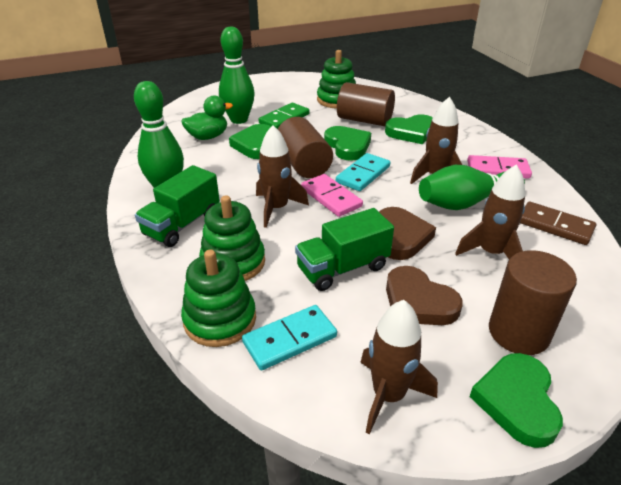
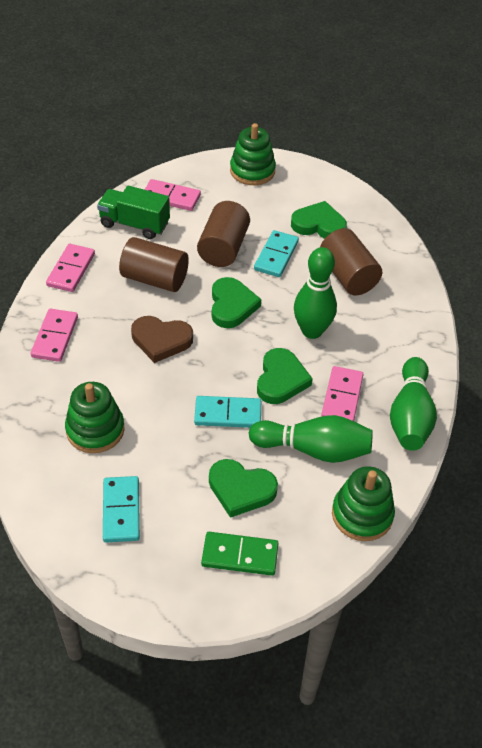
brown domino: [520,202,596,245] = 1 -> none = 0
brown heart: [379,207,436,260] [386,266,463,325] = 2 -> [131,316,193,363] = 1
brown rocket: [256,125,309,228] [360,300,438,434] [410,97,462,184] [455,165,525,259] = 4 -> none = 0
green duck: [181,95,233,140] = 1 -> none = 0
green truck: [135,165,220,247] [295,208,394,291] = 2 -> [97,186,170,239] = 1
pink domino: [301,174,363,217] [467,155,532,179] = 2 -> [31,309,78,362] [46,244,95,292] [145,179,201,211] [321,366,364,421] = 4
turquoise domino: [242,305,337,370] [336,153,391,191] = 2 -> [103,476,140,543] [194,396,261,428] [254,230,299,277] = 3

